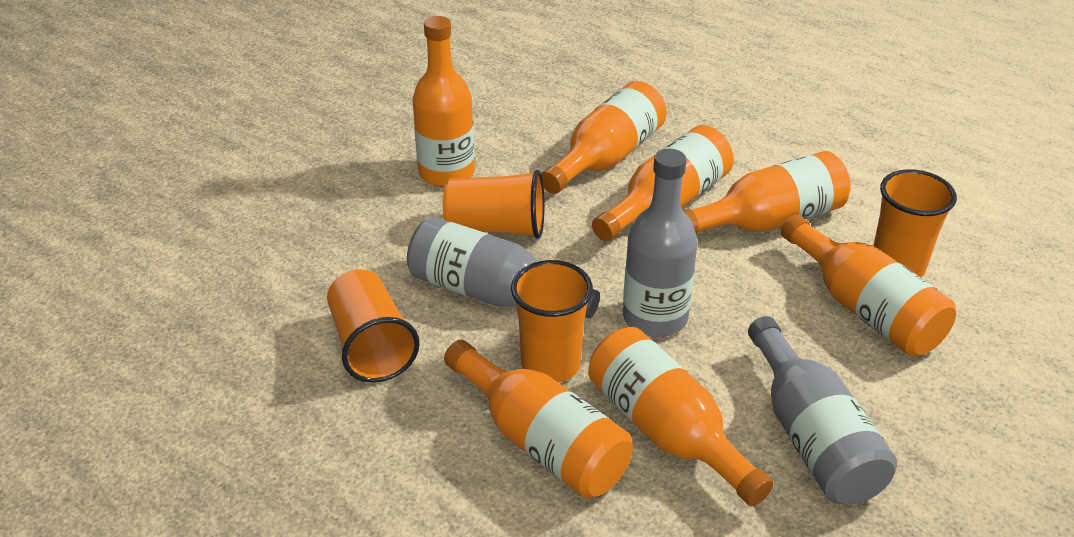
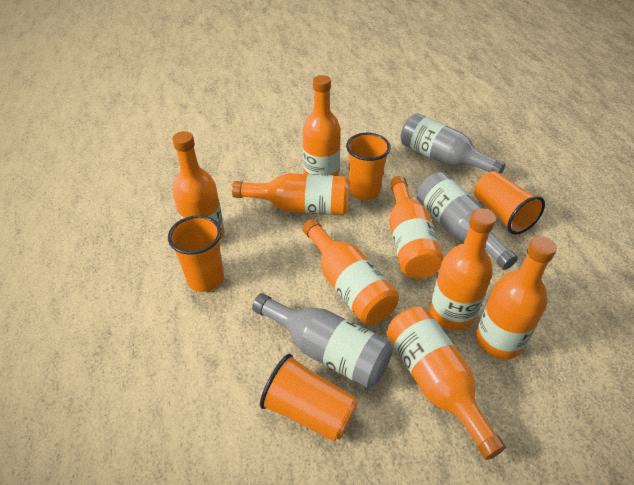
orange bottle: [413,16,475,187] [444,340,633,498] [542,81,667,194] [588,327,773,506] [592,125,734,241] [683,151,851,234] [781,215,956,356] = 7 -> [172,131,224,240] [232,173,349,215] [302,219,399,325] [303,75,341,176] [386,307,506,460] [389,176,444,279] [430,208,496,330] [476,236,557,359] = 8

